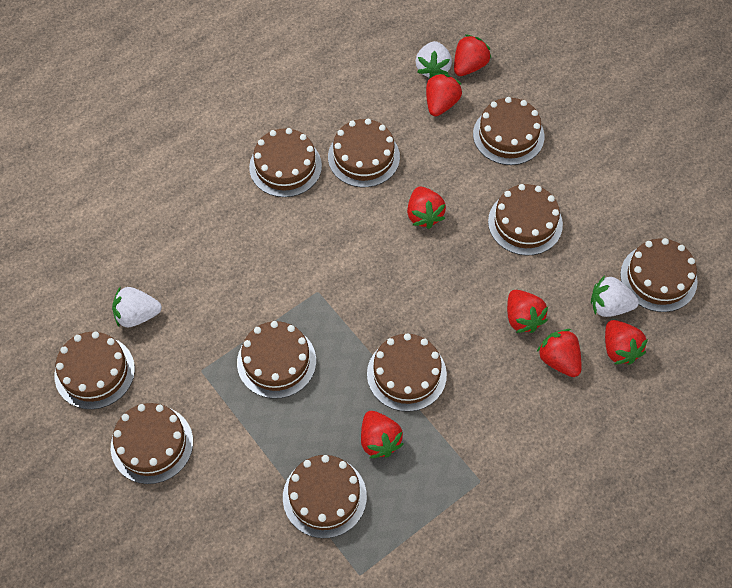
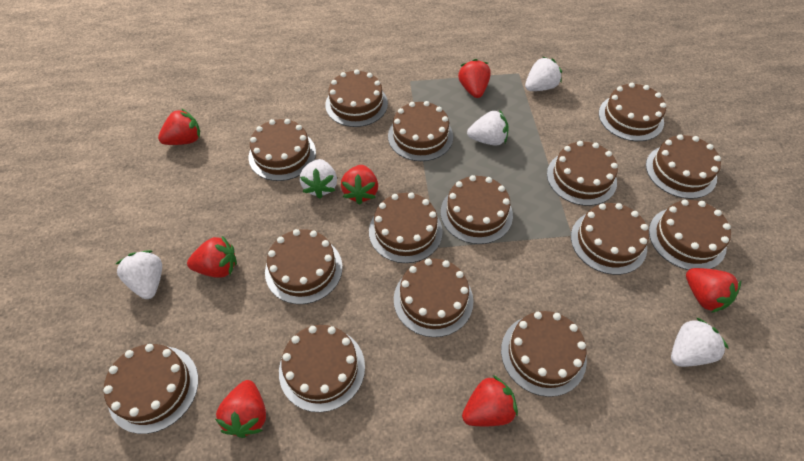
brown cake: [54,332,135,409] [111,403,193,484] [237,321,316,399] [249,128,322,197] [283,455,367,538] [328,119,400,187] [367,333,447,412] [473,97,544,165] [488,184,563,255] [620,238,698,312] = 10 -> [103,344,198,434] [249,119,316,181] [265,229,342,304] [279,325,365,412] [325,69,388,127] [369,192,443,263] [388,101,453,161] [394,258,473,337] [441,175,513,244] [501,311,587,397] [547,141,618,206] [571,203,649,275] [599,83,666,141] [646,134,721,199] [649,200,731,270] = 15
white strawberry: [112,287,162,327] [416,41,452,78] [591,275,639,317] = 3 -> [116,250,162,299] [300,159,337,199] [467,110,509,146] [525,56,562,91] [671,317,729,367] = 5

